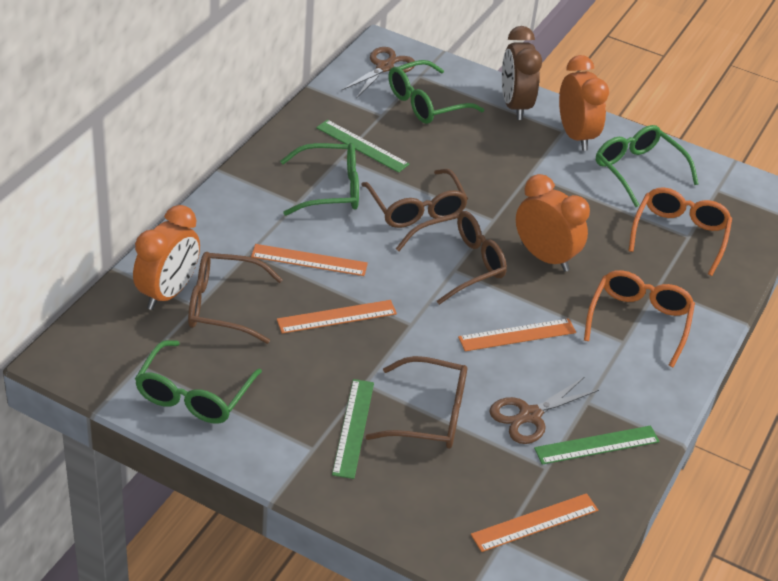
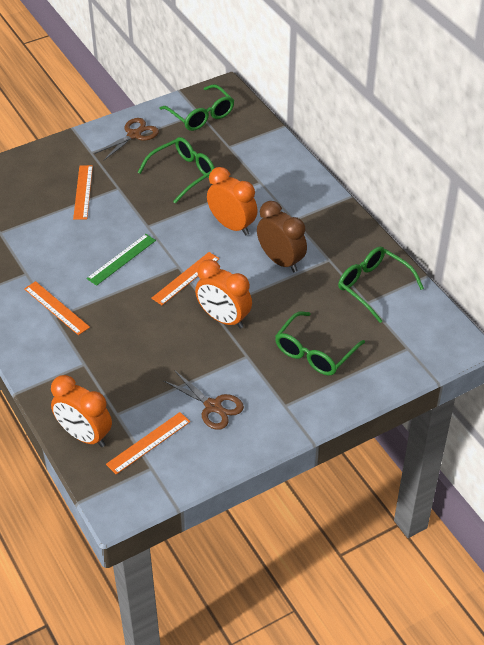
brown glasses: [188,252,283,344] [361,169,468,228] [365,356,467,449] [396,211,507,305] = 4 -> none = 0
green ruler: [316,120,409,173] [332,379,374,479] [534,426,660,465] = 3 -> [87,234,156,286] = 1
orange glasses: [584,270,695,368] [628,187,732,276] = 2 -> none = 0

